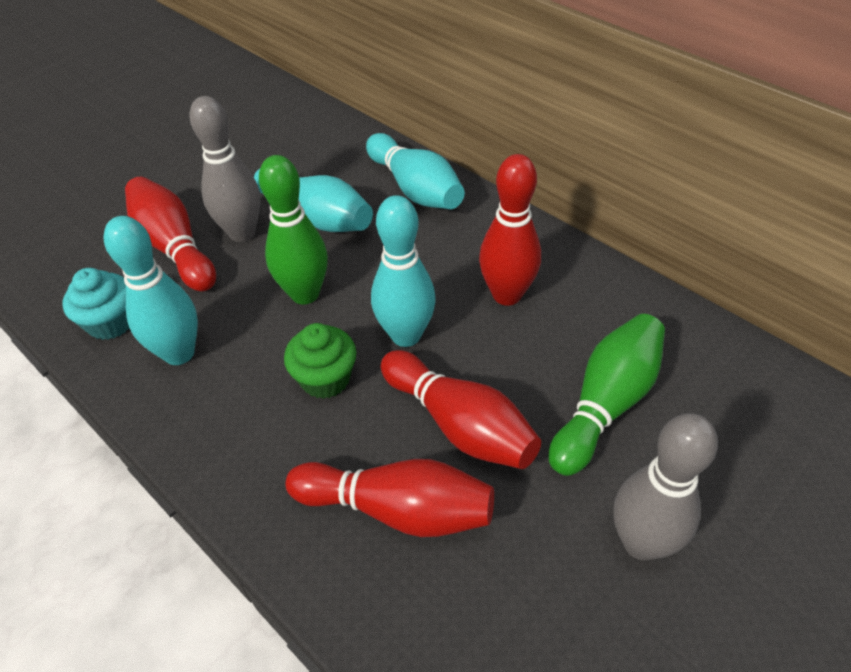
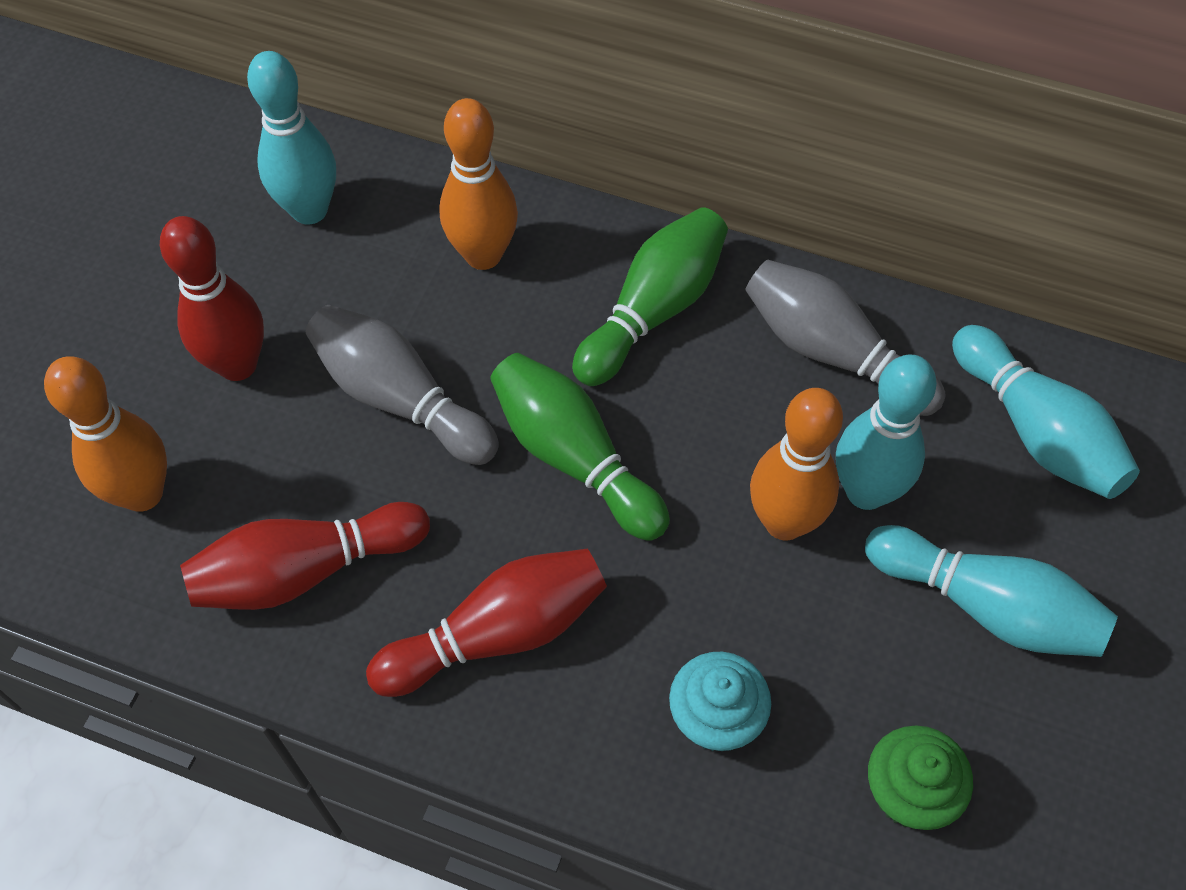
orange bowling pin: none = 0 -> [44,356,167,512] [439,98,518,270] [750,388,843,540] = 3
red bowling pin: [125,177,216,291] [286,459,494,537] [381,350,541,469] [479,154,541,306] = 4 -> [160,216,264,381] [180,502,430,610] [366,549,607,697] = 3

